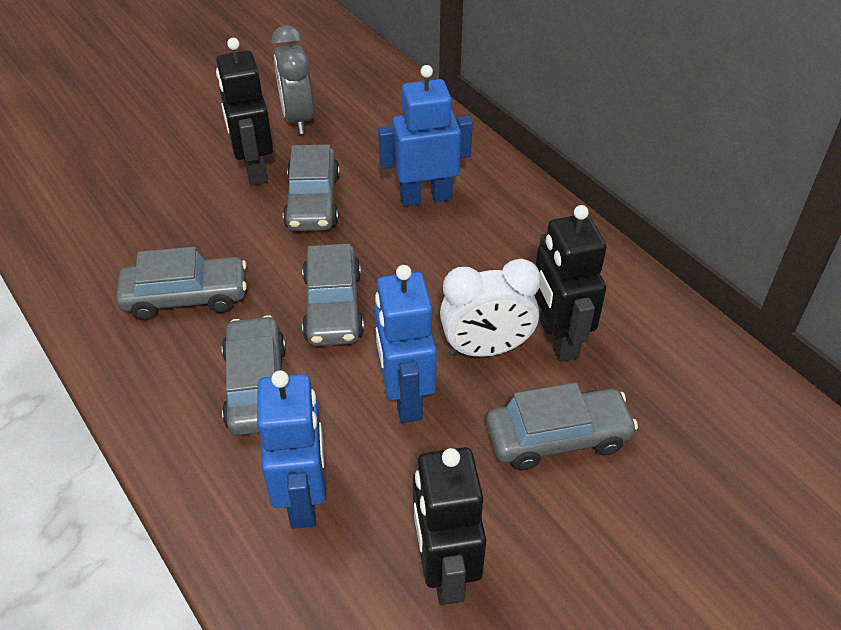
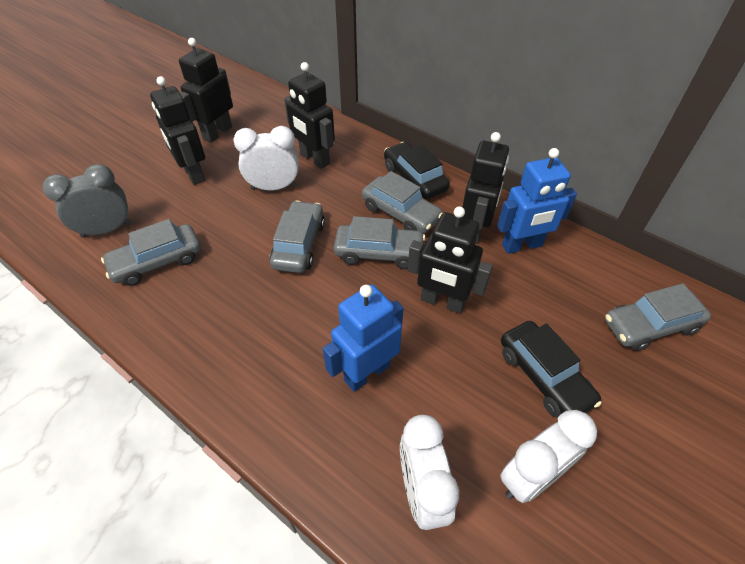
black car: none = 0 -> [384,142,450,199] [501,321,602,417] = 2
black robot: [216,38,273,186] [413,447,486,605] [534,205,607,362] = 3 -> [150,76,205,185] [179,38,233,143] [284,62,335,169] [408,206,493,313] [463,132,509,244] = 5
blue robot: [257,370,325,529] [374,265,437,423] [378,65,473,207] = 3 -> [323,284,404,392] [497,148,577,254] = 2
white clock: [440,259,541,357] = 1 -> [233,126,298,190] [400,415,459,530] [500,410,597,503] = 3

